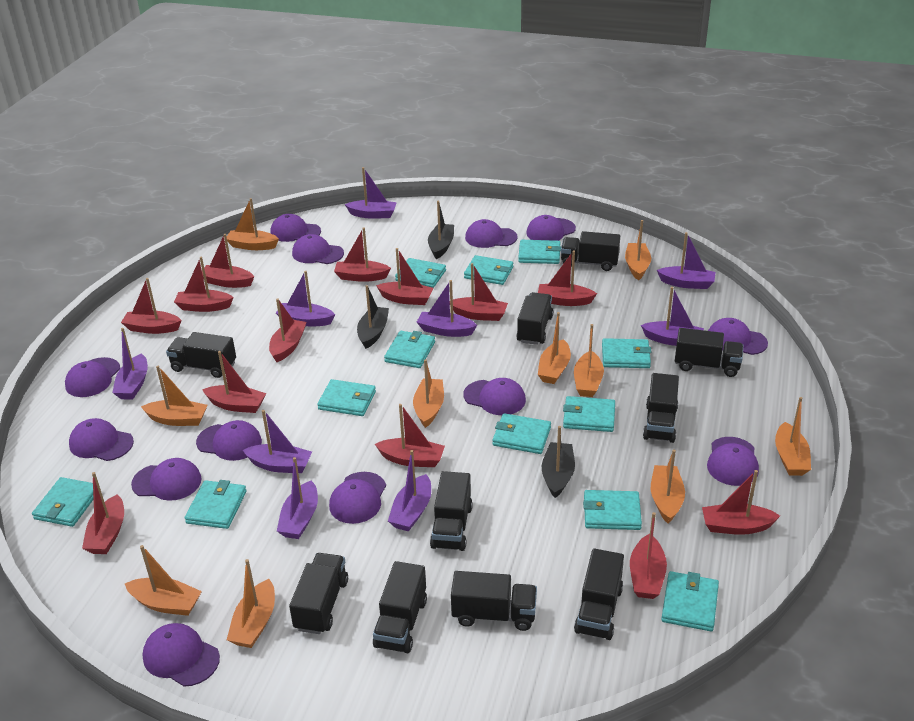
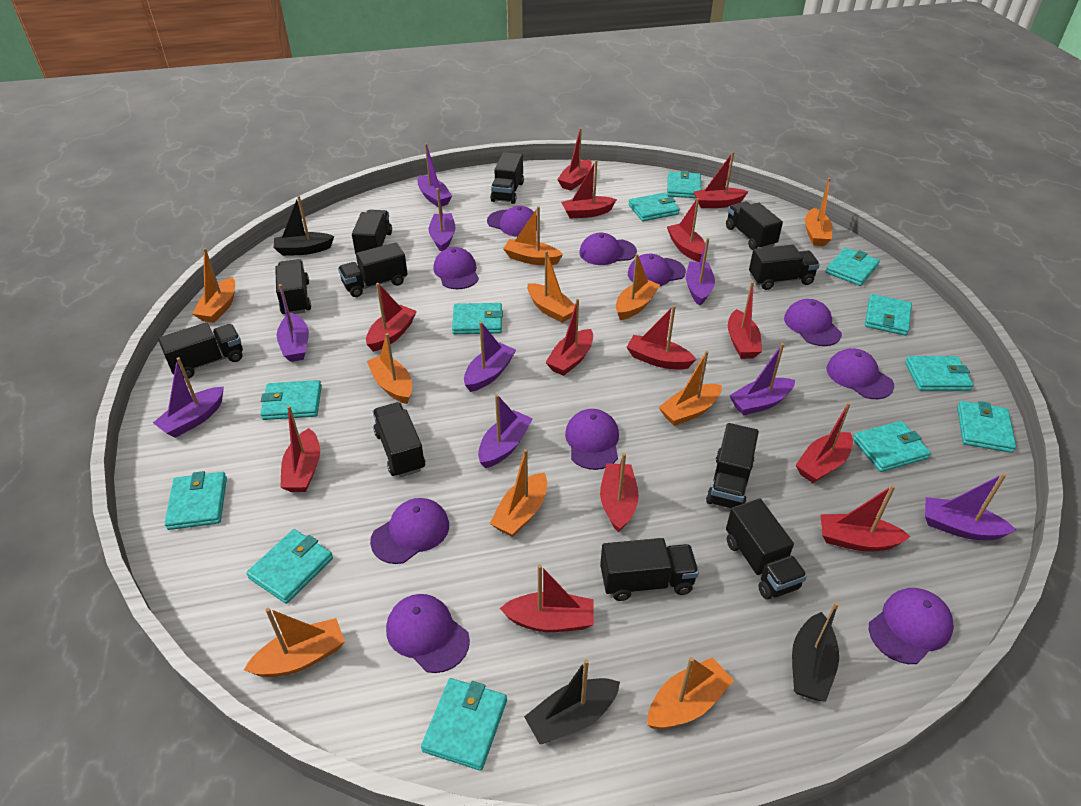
black truck: [166,332,236,378] [289,553,348,634] [373,561,427,653] [430,471,473,551] [451,571,537,631] [516,292,553,345] [561,231,620,271] [574,548,624,640] [643,373,679,443] [675,328,743,377] = 10 -> [158,322,243,379] [275,259,311,314] [338,242,408,297] [352,210,392,254] [373,402,425,478] [490,152,524,204] [600,538,699,601] [706,423,759,509] [726,202,783,250] [726,499,807,599] [749,245,820,290] = 11
purple cap: [65,357,120,397] [69,418,134,461] [131,458,202,501] [143,623,220,687] [196,420,262,461] [270,214,321,242] [292,234,344,264] [329,472,386,524] [463,378,526,415] [465,219,518,248] [526,215,576,241] [707,437,759,486] [708,318,768,355] = 13 -> [370,498,449,564] [386,594,470,673] [433,247,479,289] [487,206,534,237] [565,409,619,470] [579,233,637,265] [628,254,686,287] [784,299,842,346] [827,348,894,399] [869,588,954,664] = 10

